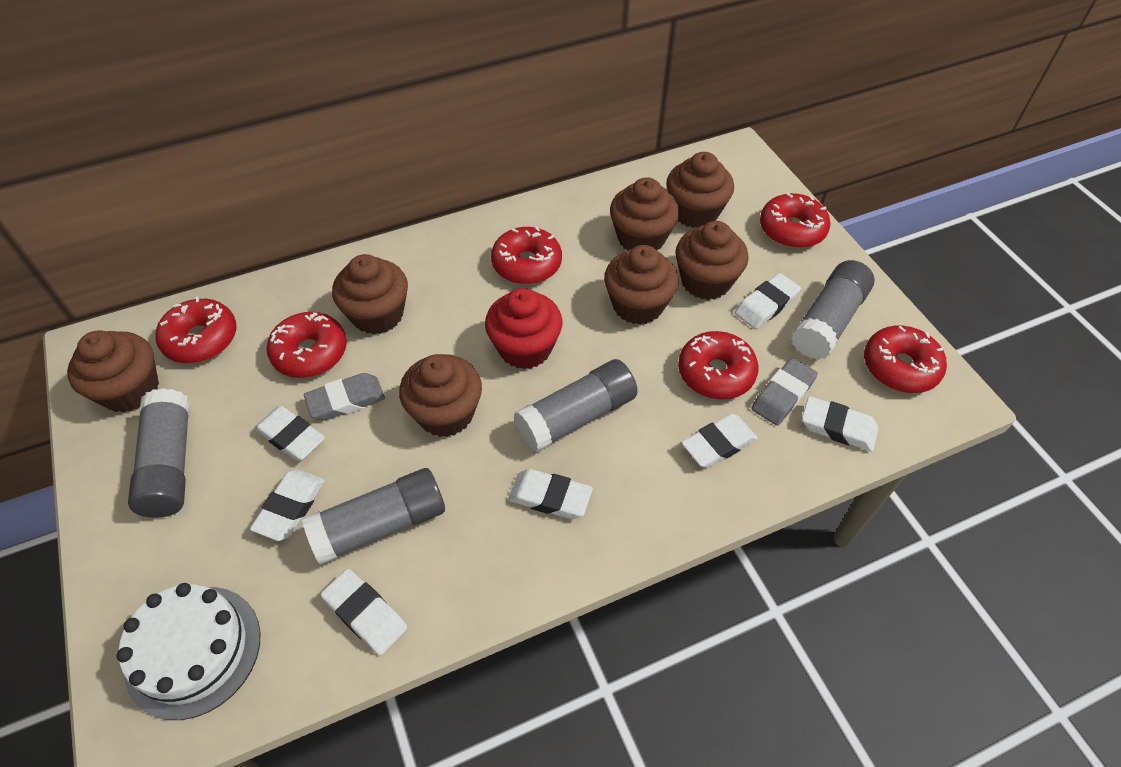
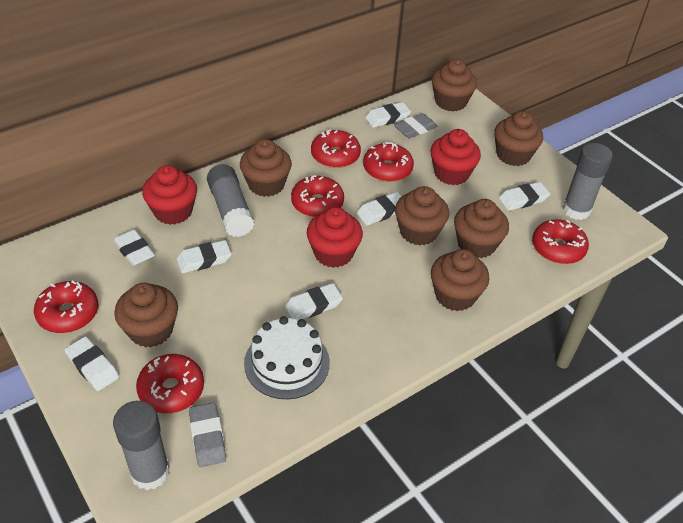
grey glue stick: [128,388,190,518] [302,468,445,565] [514,359,638,452] [791,260,875,360] = 4 -> [113,401,170,490] [207,164,255,237] [562,143,613,220] = 3
red cupcake: [485,288,563,369] = 1 -> [142,165,197,225] [307,207,363,268] [431,129,481,185] = 3

